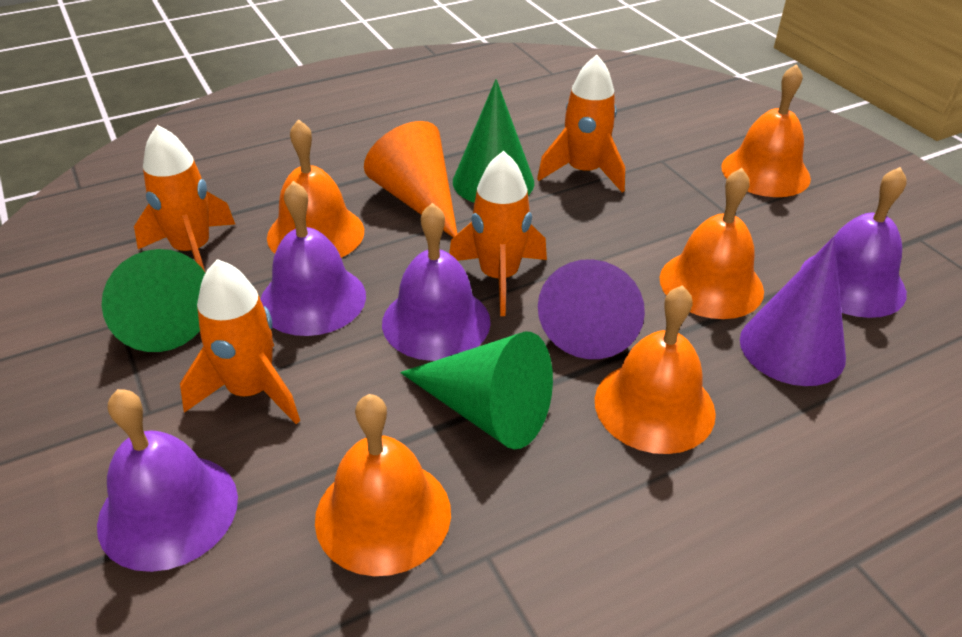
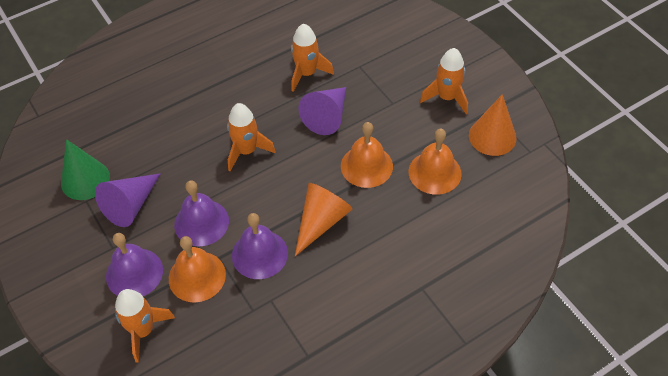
green cone: [102,249,205,352] [400,331,553,450] [453,79,534,203] = 3 -> [61,139,110,200] = 1
orange bell: [267,119,364,258] [315,394,451,576] [595,285,716,454] [660,168,764,319] [721,64,811,197] = 5 -> [169,236,226,303] [341,122,393,188] [408,129,462,194] = 3
orange cone: [364,121,457,237] = 1 -> [295,183,353,256] [469,94,516,156] = 2
purple bell: [97,389,238,572] [260,181,366,336] [382,203,491,361] [800,167,907,318] = 4 -> [106,233,163,296] [174,181,229,247] [232,213,288,279] = 3

